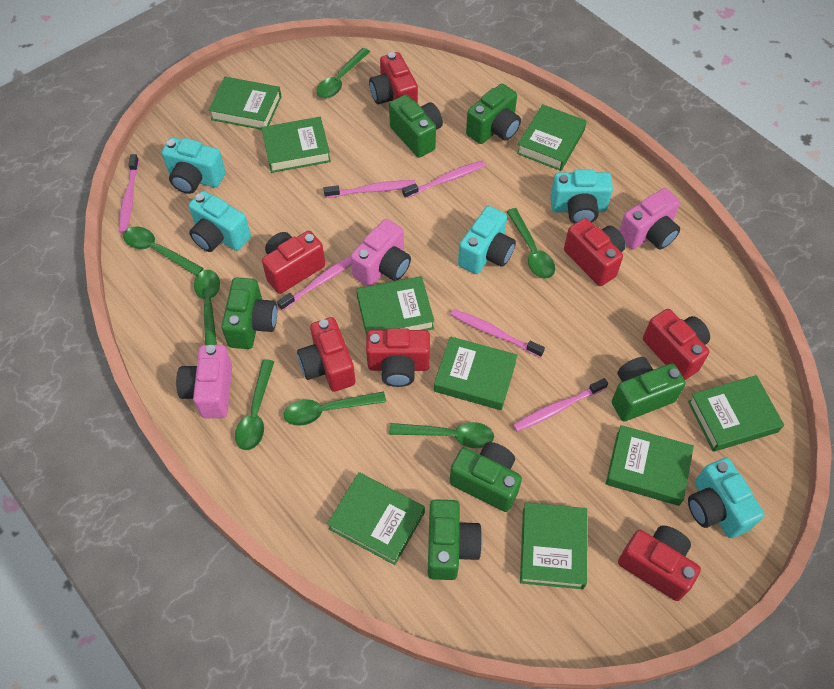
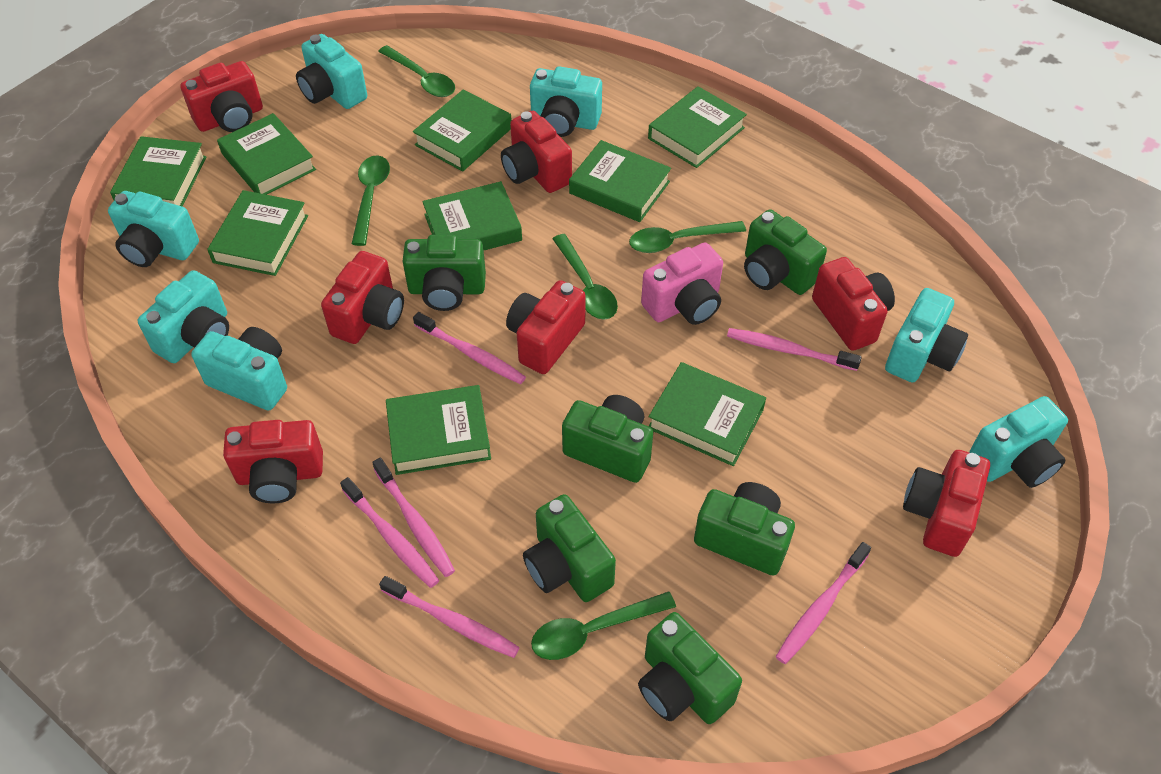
green spoon: [123,227,203,276] [194,270,220,345] [235,359,274,450] [284,391,386,426] [316,48,370,98] [389,422,494,448] [506,208,555,279] = 7 -> [352,155,390,246] [378,45,455,97] [531,591,676,660] [552,234,618,320] [629,221,746,253] = 5
pink camera: [176,345,232,418] [351,219,411,286] [619,188,680,249] = 3 -> [641,243,723,325] = 1
turquoise camera: [162,137,226,194] [189,191,251,252] [458,206,516,274] [550,169,613,224] [688,458,764,538] = 5 -> [108,191,199,267] [137,270,229,363] [191,327,287,410] [296,34,367,109] [530,66,602,137] [885,288,968,383] [969,396,1068,488] = 7

